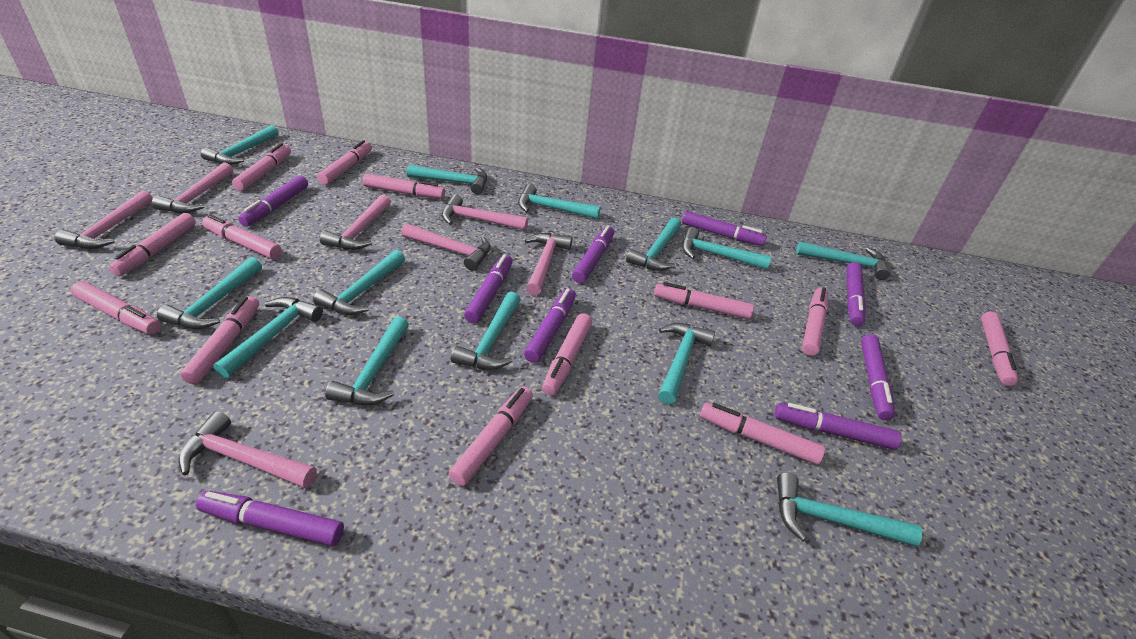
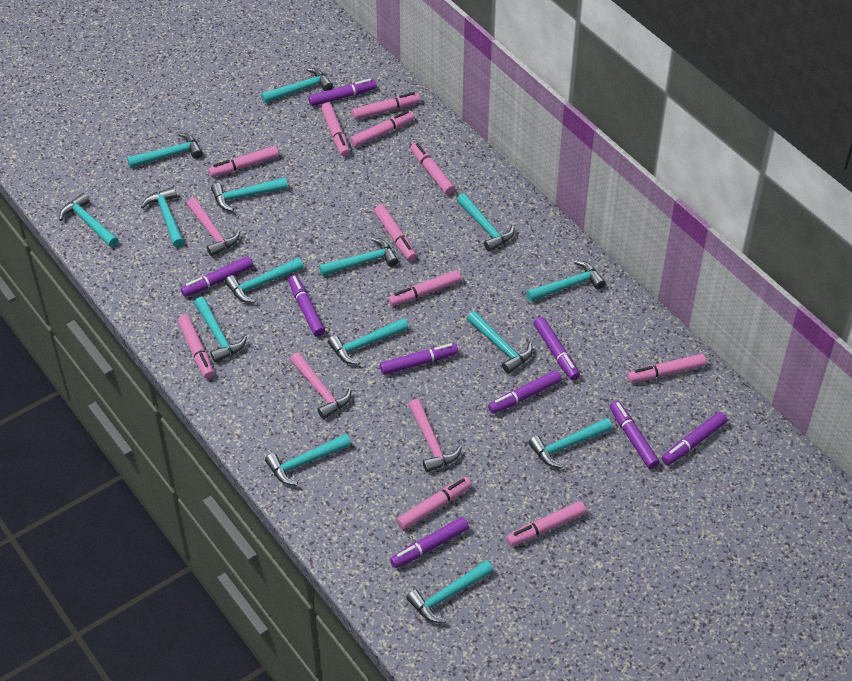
pink hammer: [54,190,153,249] [152,162,233,213] [178,411,317,488] [320,195,391,250] [402,223,491,270] [442,194,528,230] [525,233,573,296] = 7 -> [187,198,240,256] [290,353,351,419] [408,399,462,472] = 3
pink marker: [70,281,161,334] [109,213,196,276] [180,296,259,384] [202,214,282,259] [232,143,291,191] [317,140,372,185] [363,173,445,199] [449,387,533,486] [542,313,592,396] [654,282,754,319] [700,402,825,465] [802,287,828,356] [981,312,1018,386] = 13 -> [178,315,214,379] [208,146,279,177] [321,103,350,156] [350,111,415,147] [352,92,420,120] [374,205,417,261] [388,270,462,306] [397,477,472,530] [411,143,455,195] [506,501,586,546] [628,353,706,383] = 11
turquoise hammer: [157,257,262,329] [201,125,279,165] [213,297,323,378] [313,250,405,315] [325,316,409,405] [407,165,487,194] [451,292,521,370] [518,184,601,219] [626,218,681,271] [658,323,715,405] [682,227,771,269] [777,472,923,547] [796,242,890,280] = 13 -> [59,193,119,247] [127,132,203,168] [141,187,185,247] [194,297,247,363] [211,177,288,212] [225,258,303,303] [261,68,333,103] [265,434,351,486] [319,238,398,276] [328,318,409,365] [406,560,493,623] [457,193,515,252] [467,311,533,374] [526,260,605,302] [528,418,612,468] = 15

